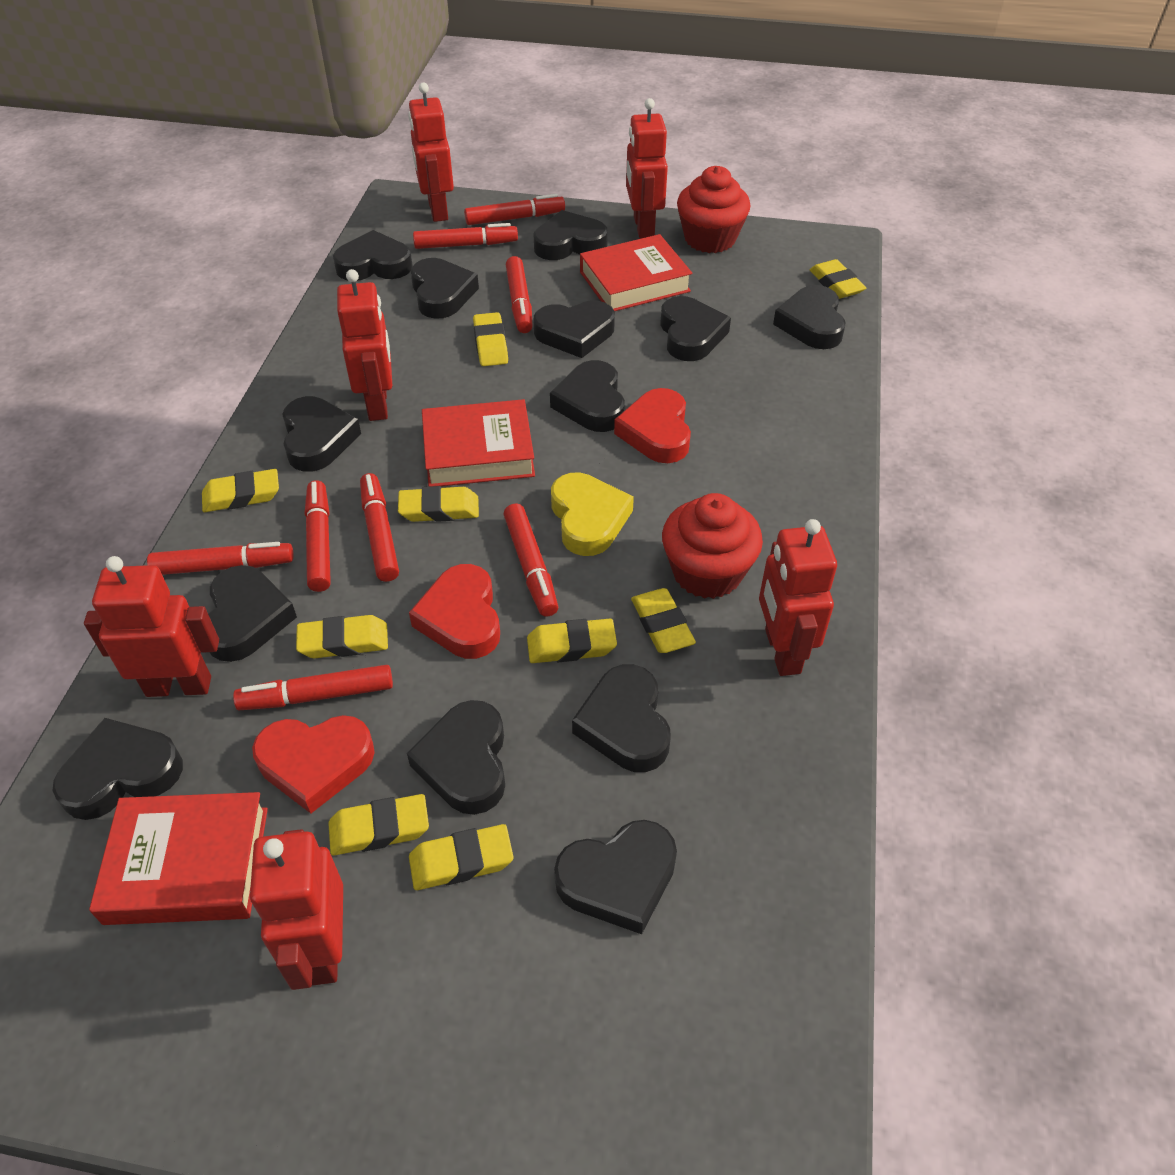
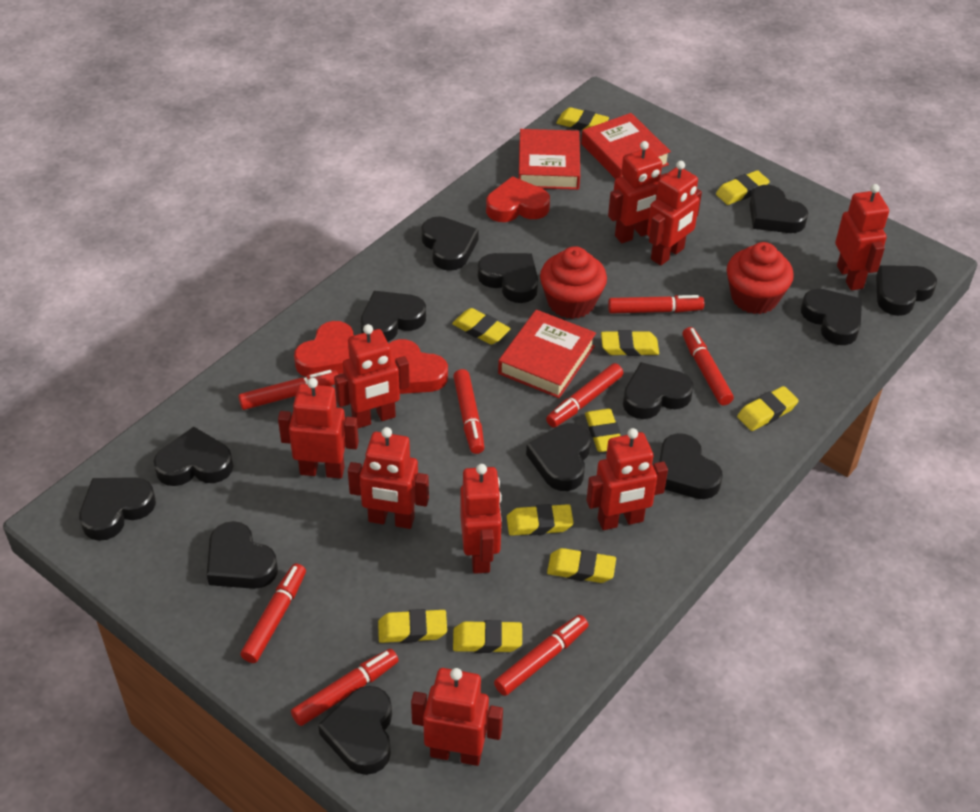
red robot: [84,556,219,697] [250,830,343,990] [337,269,392,421] [408,82,454,222] [626,98,668,239] [759,519,837,676] = 6 -> [278,378,359,479] [334,324,410,428] [348,427,429,529] [411,668,503,766] [460,464,502,574] [586,428,668,530] [608,141,667,243] [647,161,702,266] [835,184,889,290] = 9
yellow eraser: [202,469,279,512] [296,615,388,659] [328,794,429,856] [398,486,479,522] [409,824,513,890] [473,312,508,366] [527,619,617,663] [631,588,696,653] [810,259,866,299] = 9 -> [378,609,447,643] [452,308,511,345] [453,620,522,653] [507,504,573,536] [547,548,616,583] [556,107,609,131] [585,409,621,452] [601,330,659,356] [716,170,770,205] [737,386,799,431] = 10
yellow heart: [551,472,634,556] = 1 -> none = 0

